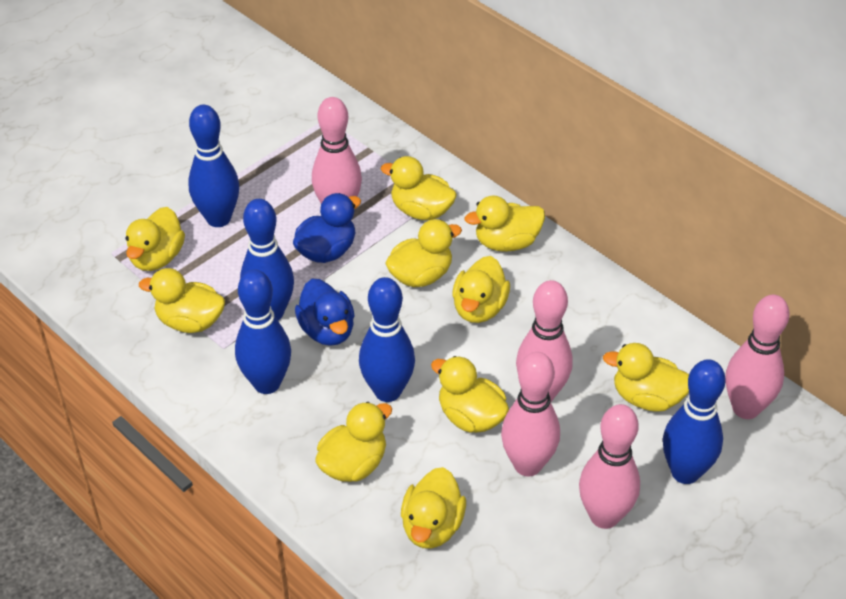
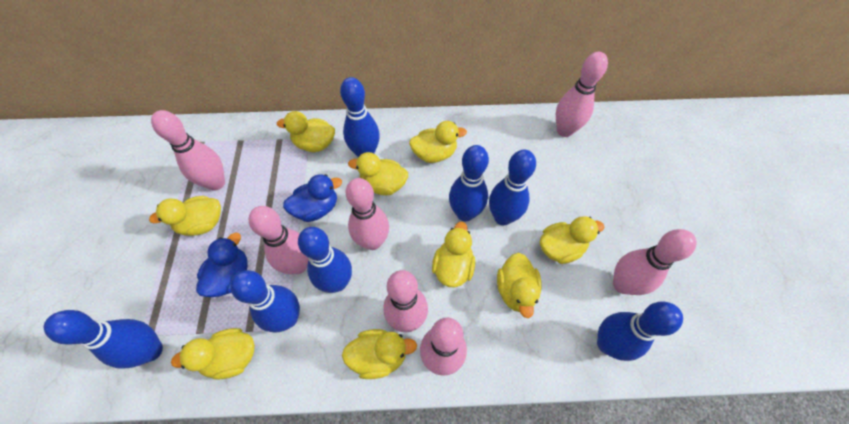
blue bowling pin: [188,105,239,227] [235,269,291,394] [240,199,294,320] [359,277,415,402] [663,359,726,484] = 5 -> [44,310,163,369] [230,270,300,332] [298,227,352,293] [340,77,380,157] [449,145,489,221] [489,149,536,225] [597,302,683,361] = 7
pink bowling pin: [312,97,362,204] [501,352,560,477] [516,280,573,402] [579,404,640,529] [726,295,790,419] = 5 -> [151,110,225,191] [248,206,309,274] [345,178,389,250] [383,270,428,332] [420,317,467,376] [556,52,608,137] [613,229,696,295] = 7
yellow duck: [126,207,185,271] [139,268,225,333] [316,402,392,482] [381,156,457,220] [385,219,462,287] [401,467,466,549] [431,356,509,433] [452,256,510,323] [465,195,545,252] [603,343,689,412] = 10 -> [149,196,221,236] [171,328,255,379] [277,111,335,152] [342,329,417,379] [348,152,408,196] [409,121,467,163] [432,222,475,287] [497,253,542,318] [540,216,604,264] = 9

